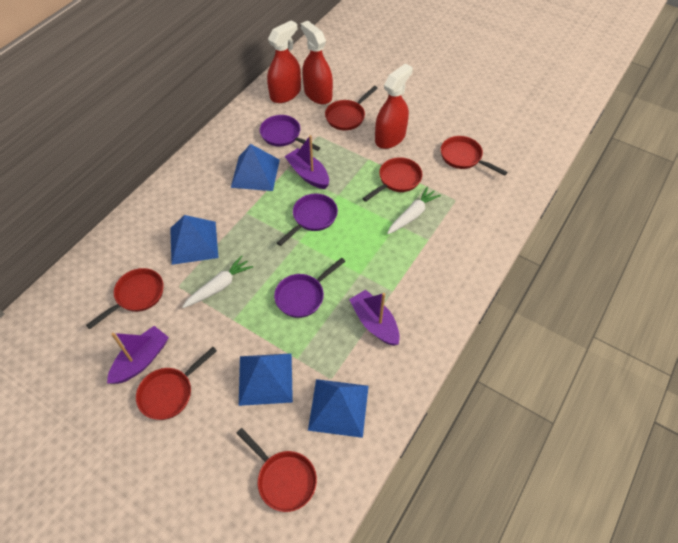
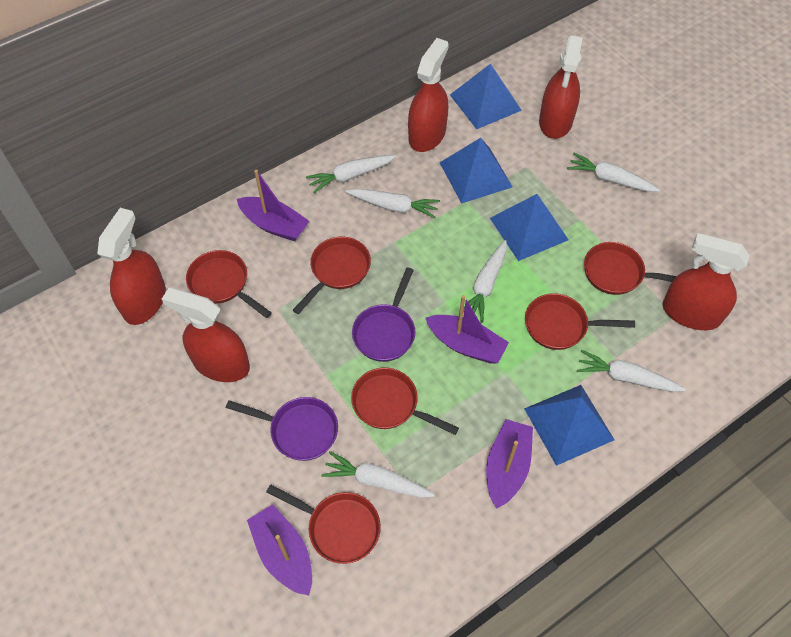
purple boat: [107,326,169,384] [285,135,329,189] [349,290,400,346] = 3 -> [237,170,310,241] [247,504,312,596] [426,295,509,364] [486,419,533,509] = 4
purple pan: [260,115,320,151] [274,258,346,318] [277,194,338,246] = 3 -> [226,397,338,461] [352,267,415,362] = 2
red spray bottle: [267,20,301,103] [301,21,333,104] [375,64,413,149] = 3 -> [97,208,166,325] [162,288,250,382] [408,38,449,152] [539,36,583,139] [663,233,750,330] = 5
white carrot: [182,255,253,308] [387,186,441,234] = 2 -> [306,155,396,193] [321,451,435,498] [346,189,440,218] [463,240,507,323] [567,153,660,192] [577,350,686,392] = 6

